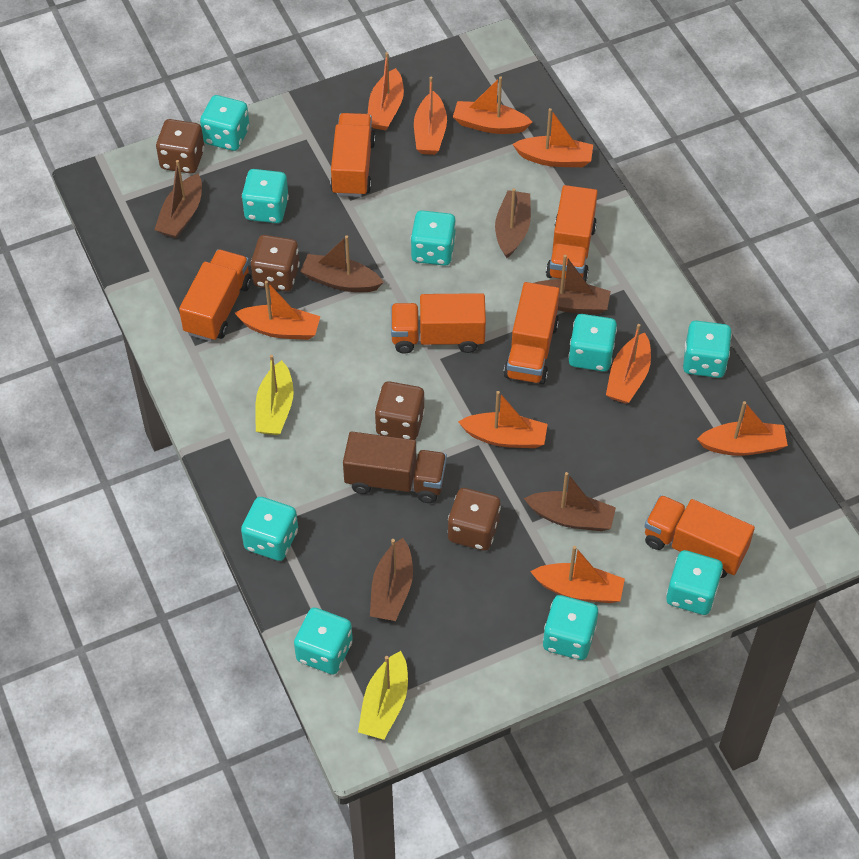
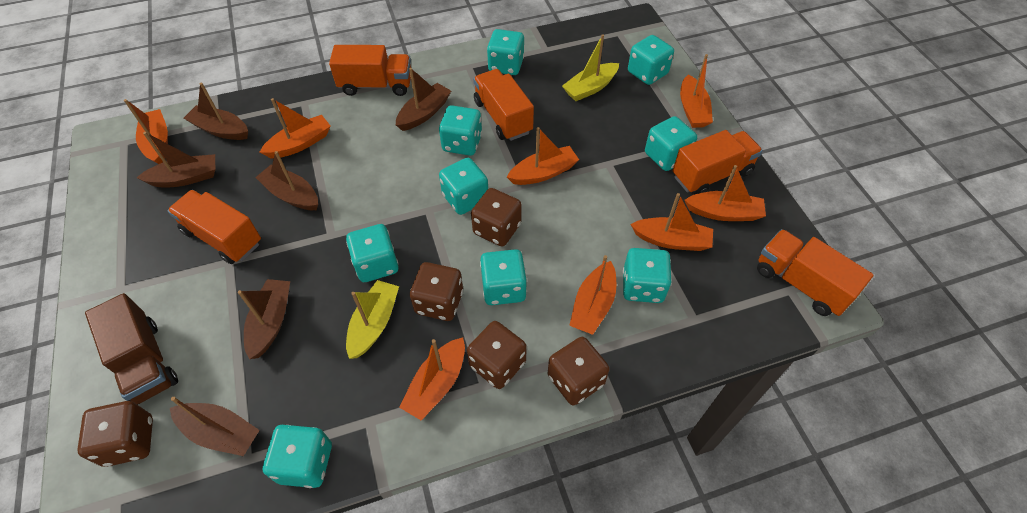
brown dice: [156,119,204,174] [251,235,300,291] [375,381,425,440] [448,488,501,551] = 4 -> [77,401,153,467] [410,262,463,321] [467,321,527,389] [471,188,522,246] [548,337,609,405] = 5
orange boat: [235,281,320,340] [368,52,404,130] [414,77,447,155] [453,76,532,134] [458,391,548,448] [513,108,593,167] [530,546,625,603] [606,324,651,404] [697,401,788,456] = 9 -> [124,99,168,164] [260,98,331,159] [399,337,465,421] [507,127,579,185] [569,255,616,335] [630,193,713,251] [680,54,713,128] [685,165,766,221] = 8
orange truck: [179,249,252,342] [330,113,376,197] [391,293,486,354] [503,282,560,384] [546,185,598,282] [644,495,755,578] = 6 -> [167,190,261,264] [329,45,411,96] [473,69,534,141] [673,130,763,194] [757,229,873,316] = 5

